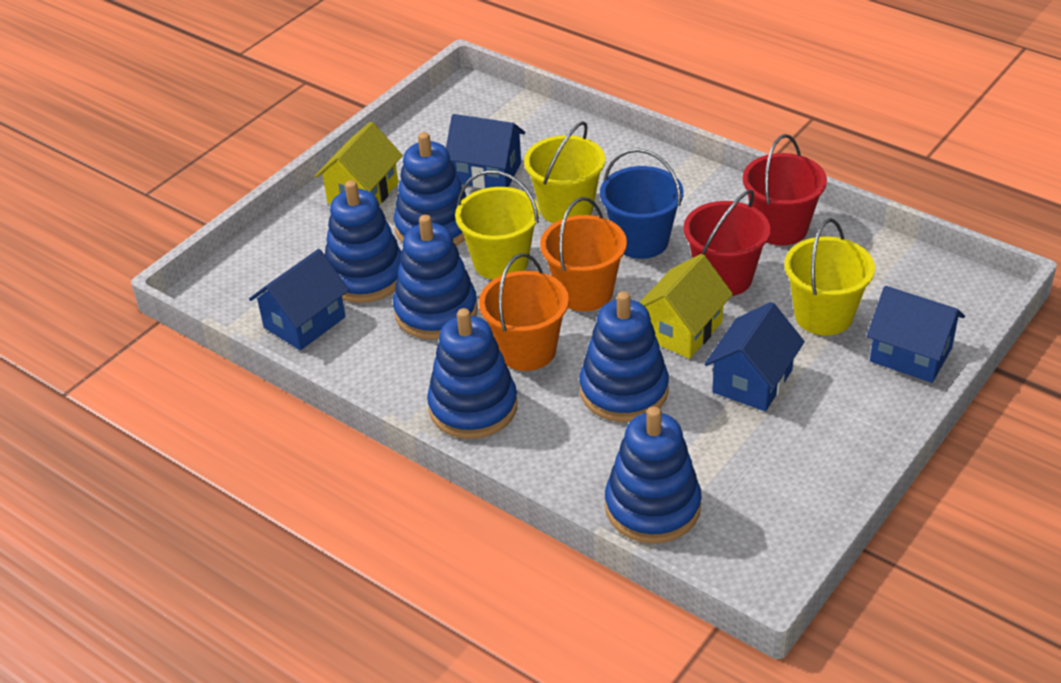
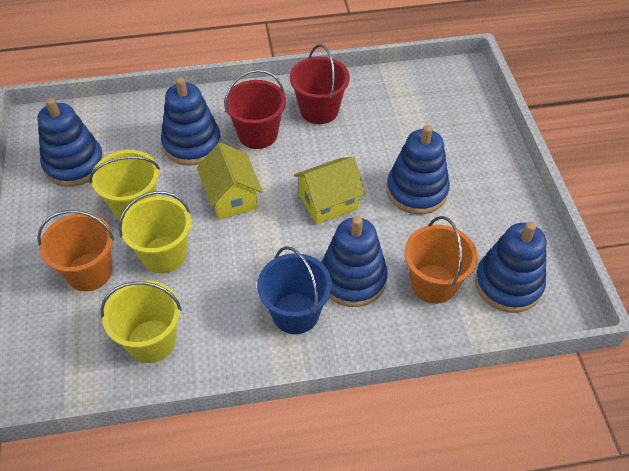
blue house: [249,249,349,350] [446,114,525,189] [704,302,805,412] [866,286,965,383] = 4 -> none = 0
blue stacking toy: [325,180,402,303] [393,215,478,340] [394,132,466,246] [427,308,517,439] [579,291,669,422] [605,407,702,543] = 6 -> [37,98,104,187] [161,77,221,166] [321,216,388,307] [386,125,450,214] [475,222,547,313] = 5

